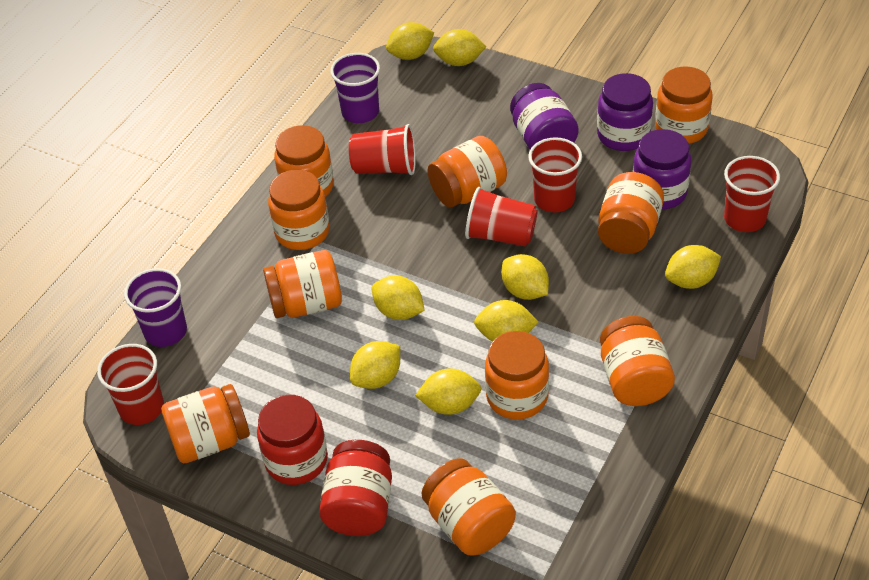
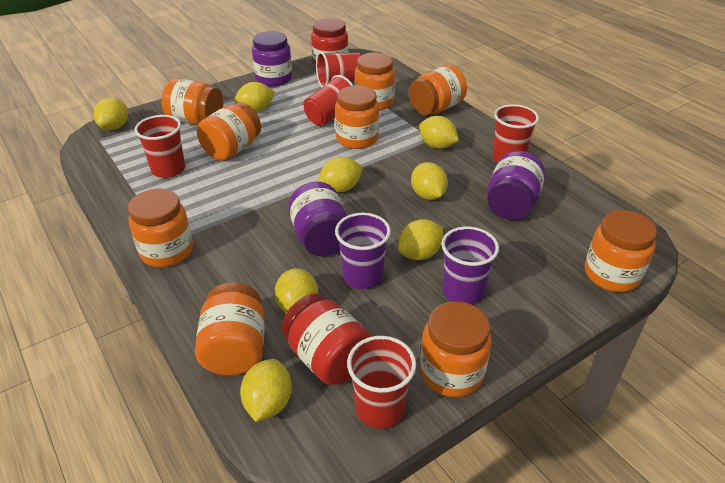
orange jar: [161,384,250,463] [263,250,342,318] [268,170,330,250] [274,125,334,197] [421,458,516,556] [428,136,507,207] [485,331,549,419] [598,172,664,254] [600,316,675,406] [655,66,712,144] = 10 -> [128,189,193,267] [161,78,223,125] [195,282,265,376] [197,102,261,161] [335,85,379,149] [355,53,395,111] [409,65,467,115] [420,301,492,397] [585,210,657,292] = 9

